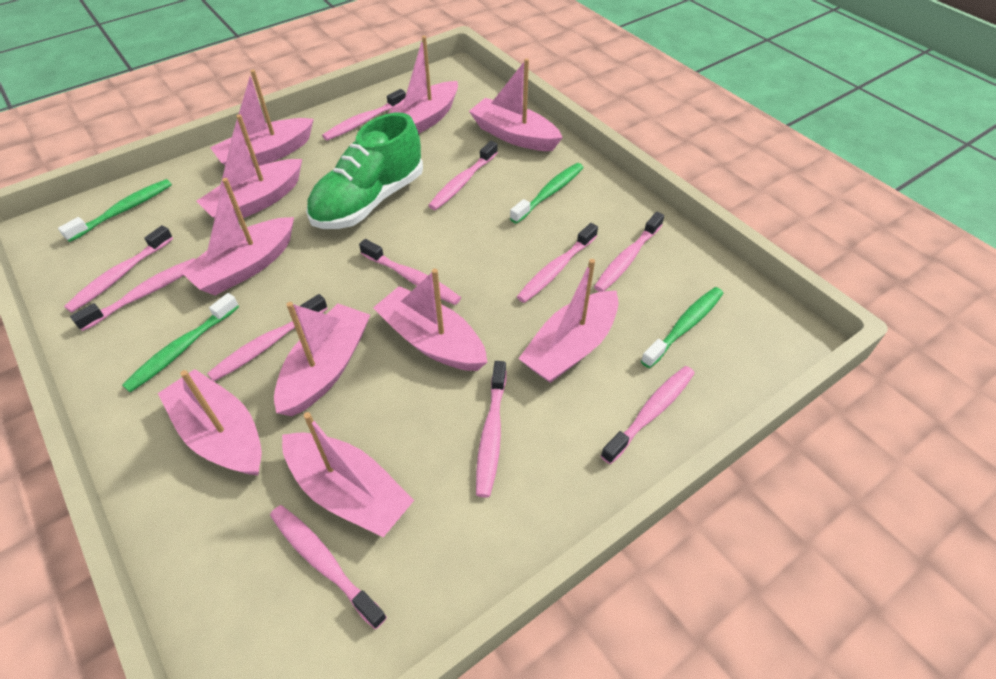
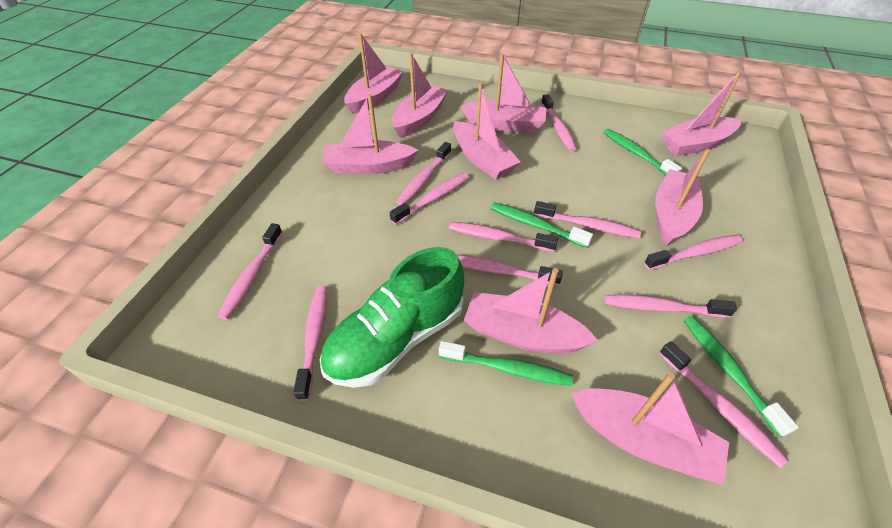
pink boat: [158,369,262,476] [180,178,294,295] [196,114,302,220] [210,69,314,167] [274,302,370,416] [282,412,414,537] [373,269,487,371] [387,36,458,134] [469,58,563,151] [518,259,619,383] = 10 -> [322,94,418,174] [344,33,404,114] [392,53,448,138] [453,82,520,179] [461,54,546,132] [464,268,598,353] [571,373,729,485] [655,149,710,246] [662,71,741,156] = 9

